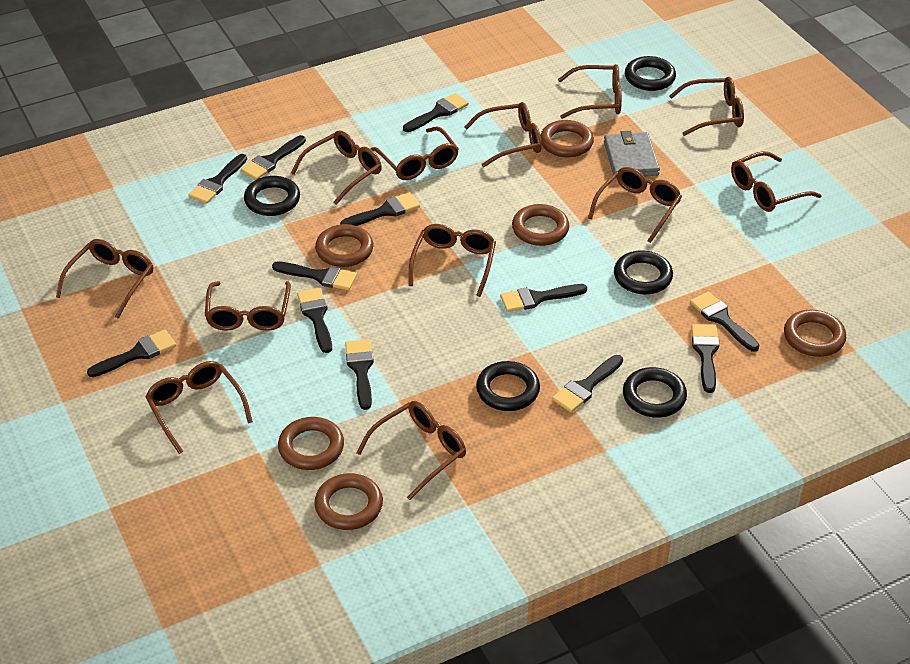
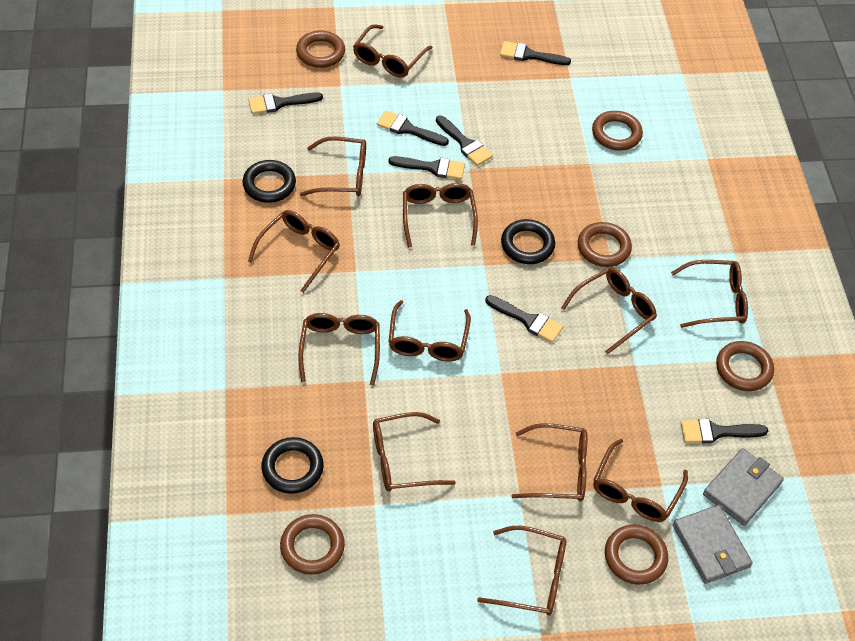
black brush: [87,330,176,377] [188,154,247,204] [241,135,306,180] [272,261,357,290] [297,288,332,353] [340,192,420,226] [345,339,374,410] [403,93,469,132] [500,284,587,312] [552,355,623,412] [690,291,759,352] [692,324,720,393] = 12 -> [248,92,323,114] [377,110,449,146] [388,156,465,180] [436,116,493,166] [485,295,563,343] [500,41,571,65] [681,419,768,443] = 7
black ring: [244,176,300,216] [476,361,540,411] [614,250,673,294] [623,367,687,418] [625,56,676,91] = 5 -> [242,160,296,203] [261,437,324,494] [501,219,555,264] = 3
grey wallet: [604,131,660,178] = 1 -> [673,505,753,584] [703,448,784,526] = 2

